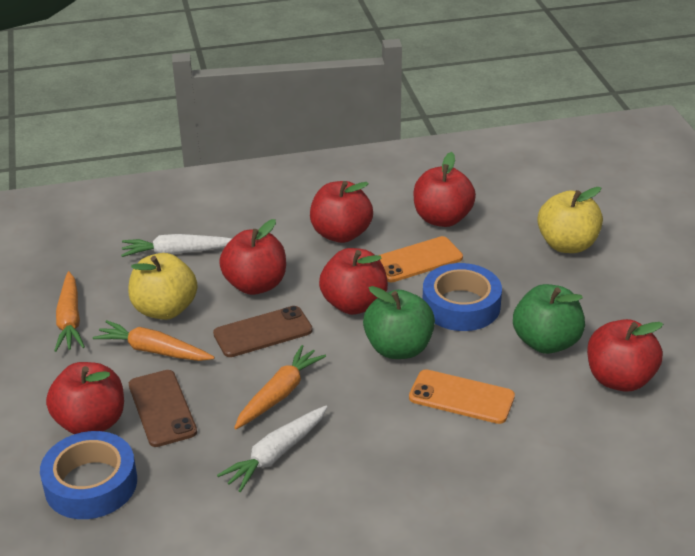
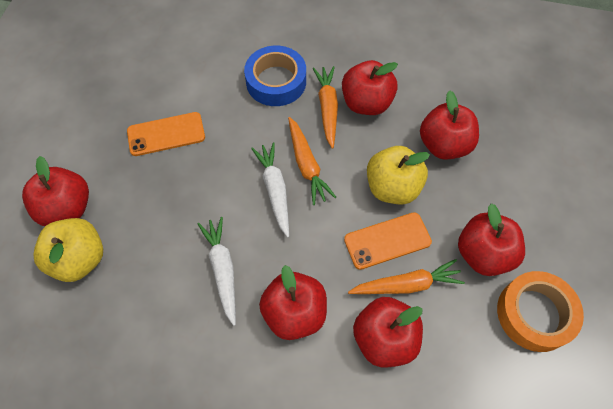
blue tape: [40,431,137,519] [423,263,502,331] = 2 -> [244,46,306,106] = 1
brown phone: [129,370,197,447] [213,306,313,357] = 2 -> none = 0
green apple: [363,286,435,359] [513,284,585,354] = 2 -> none = 0
orange tape: none = 0 -> [497,271,584,352] = 1

